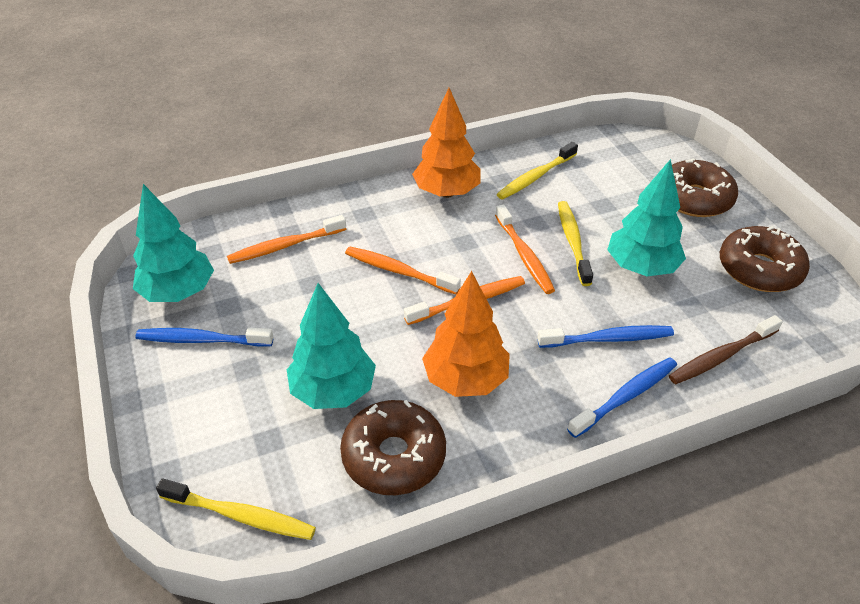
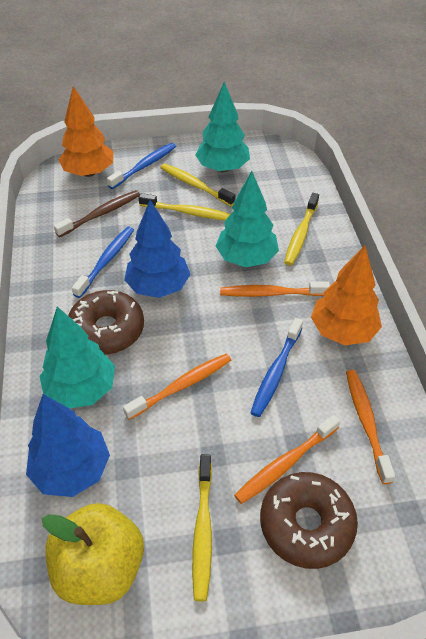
blue tree: none = 0 -> [26,394,110,497] [124,200,191,298] = 2
brown donut: [340,400,446,495] [672,158,738,217] [720,226,810,292] = 3 -> [68,290,144,355] [260,472,358,569] = 2
yellow apple: none = 0 -> [42,503,144,605] = 1
yellow toothbrush: [156,479,316,540] [497,142,578,200] [558,201,593,286] = 3 -> [138,193,231,220] [160,164,235,206] [192,454,212,601] [284,193,319,266] = 4

